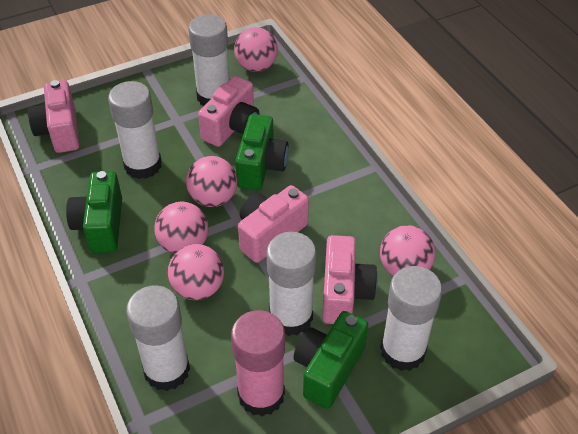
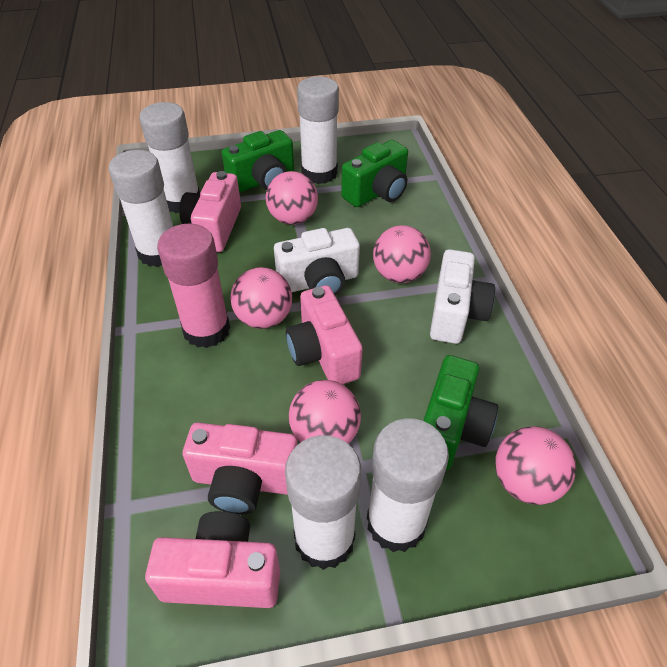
white camera: none = 0 -> [274,228,360,295] [430,249,495,344] = 2

